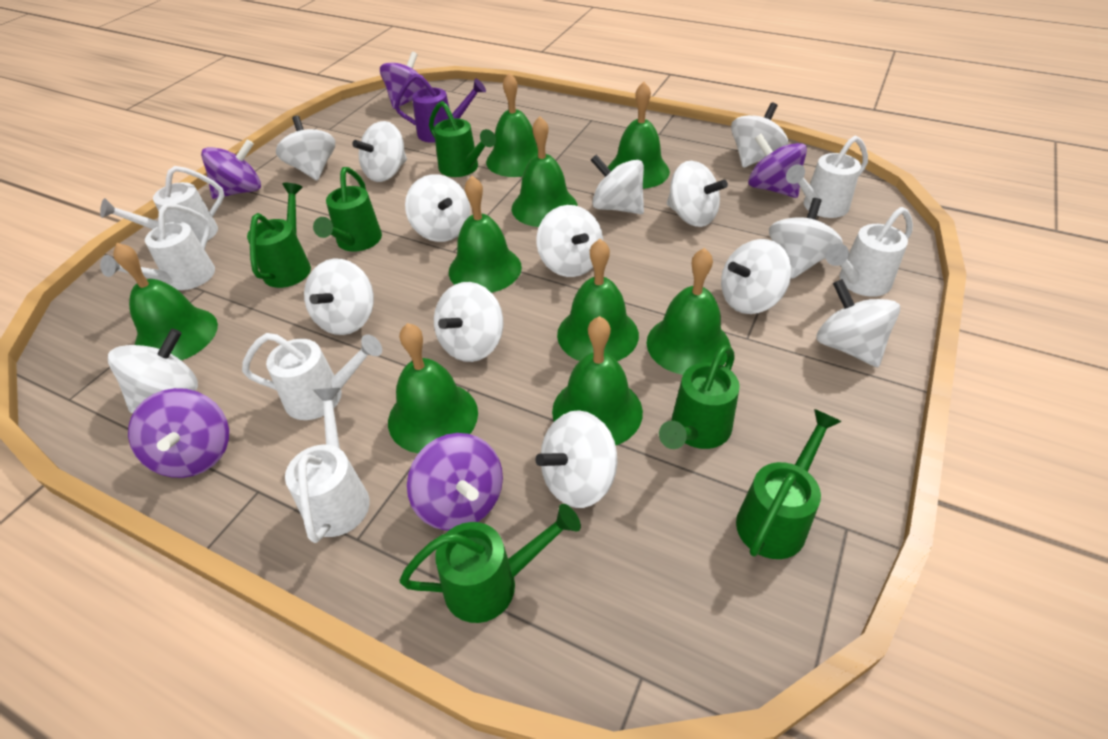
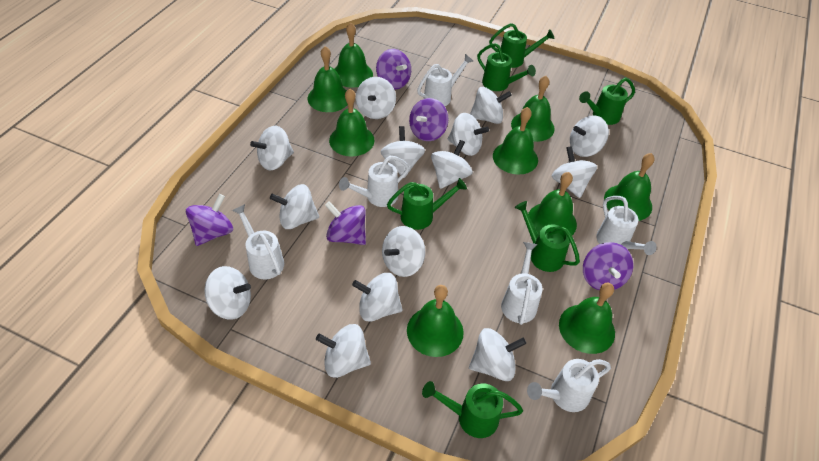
purple watering can: [394,74,486,143] = 1 -> none = 0

